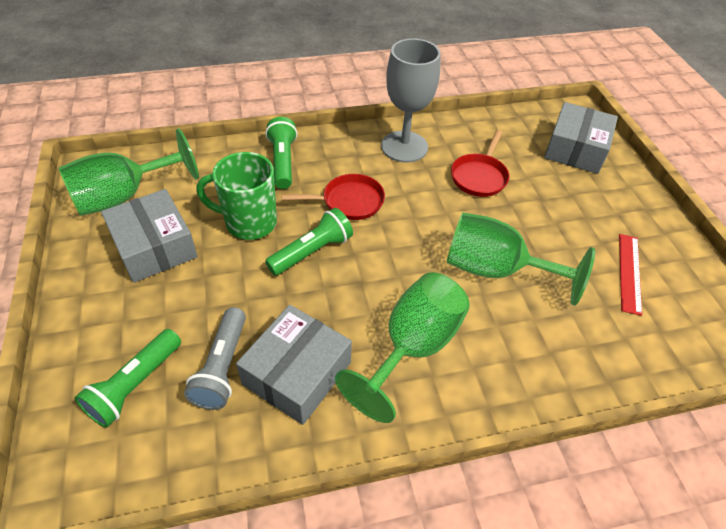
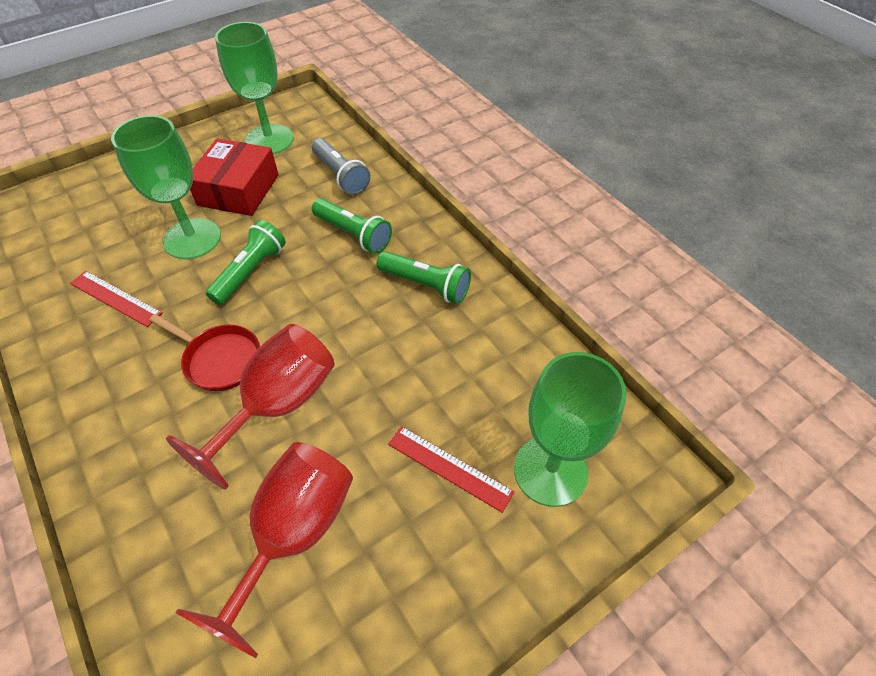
green mug: [197,152,277,240] = 1 -> none = 0
grey box: [101,189,198,283] [236,305,352,425] [544,102,618,174] = 3 -> none = 0
grey goblet: [381,38,441,162] = 1 -> none = 0
red box: none = 0 -> [190,139,279,216] = 1
red goblet: none = 0 -> [166,324,335,490] [175,442,353,658] = 2
red pan: [281,174,385,220] [451,130,509,197] = 2 -> [149,314,260,391] = 1
red ruler: [619,234,642,316] = 1 -> [70,271,163,327] [388,426,514,513] = 2

